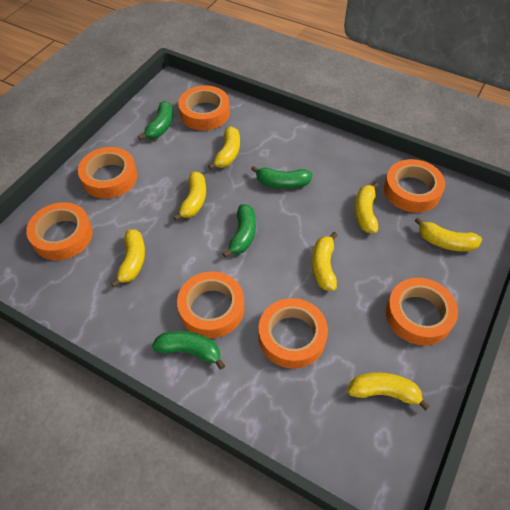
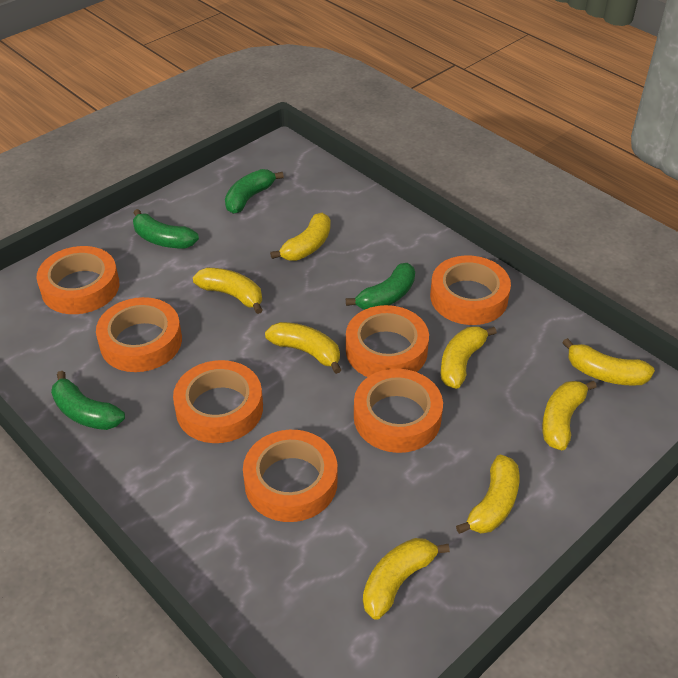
yellow banana: [111,229,145,288] [173,172,206,221] [208,127,240,170] [312,232,338,291] [347,372,430,411] [354,182,379,233] [415,217,482,251] = 7 -> [193,268,263,314] [265,322,341,374] [270,213,331,261] [363,538,450,620] [441,327,497,389] [456,454,519,534] [542,381,597,450] [562,338,655,386] = 8

